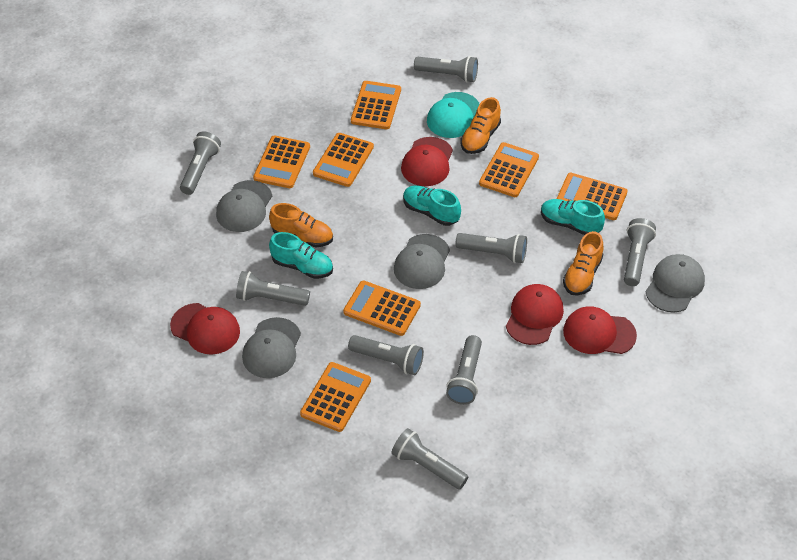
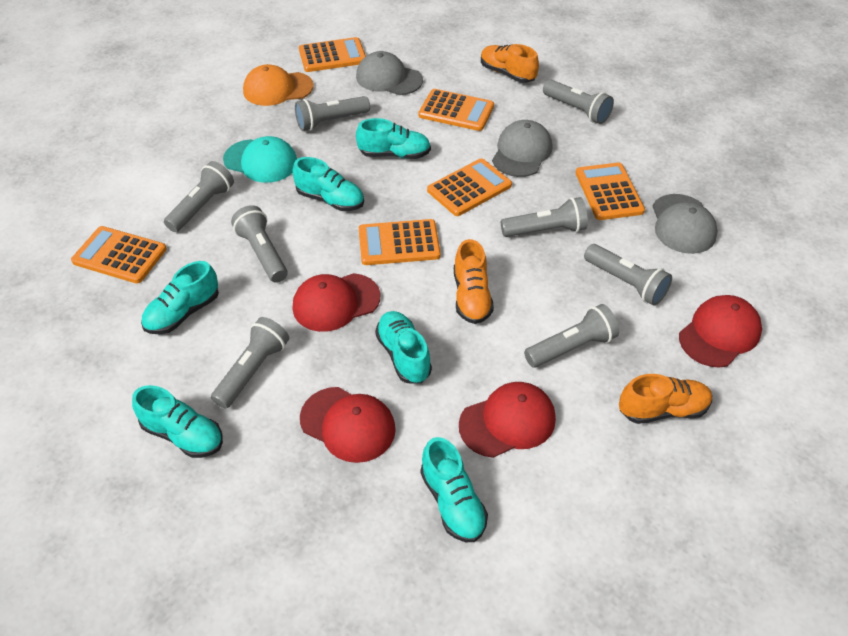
grey cap: [216,180,272,232] [242,317,301,378] [394,234,450,289] [646,254,705,313] = 4 -> [356,51,423,95] [492,120,552,177] [653,194,718,254] = 3
orange calculator: [253,135,310,188] [300,362,371,432] [313,133,374,187] [343,280,421,336] [351,81,401,129] [479,142,539,197] [557,173,628,220] = 7 -> [71,226,167,284] [299,37,366,72] [359,219,441,265] [418,89,494,131] [427,158,512,216] [576,162,645,220] = 6
orange cap: none = 0 -> [243,64,314,106] = 1
turquoise shoe: [269,232,333,279] [403,185,461,226] [541,199,605,235] = 3 -> [132,385,223,458] [141,261,219,334] [293,157,364,211] [356,118,431,159] [375,311,432,384] [420,437,488,542] = 6

